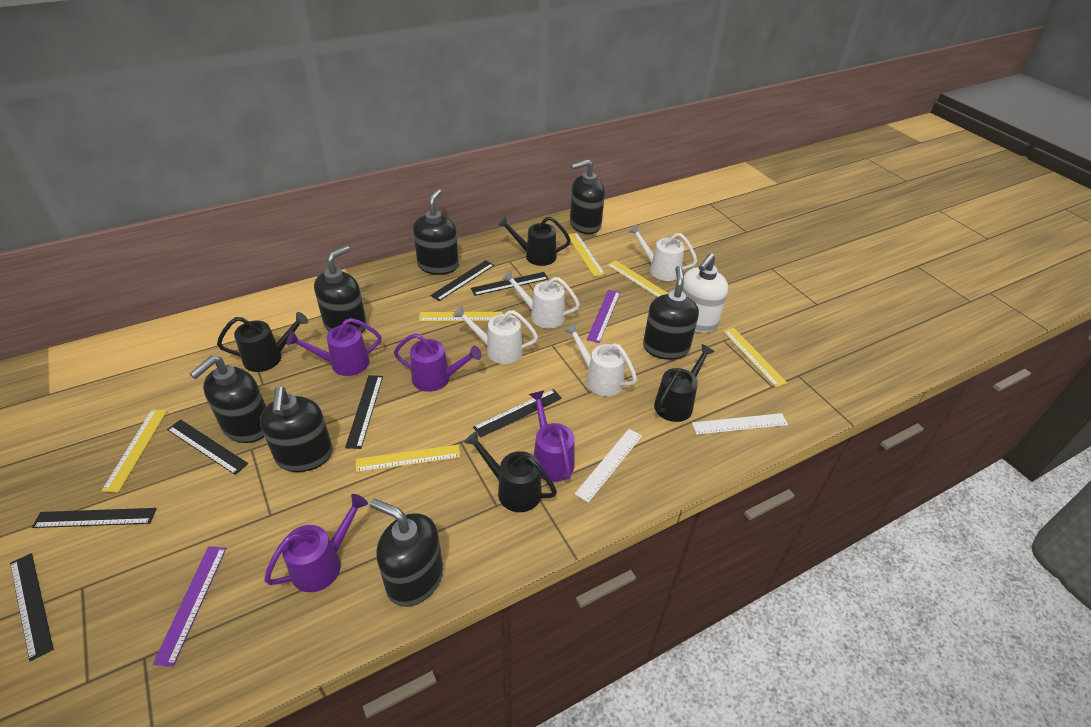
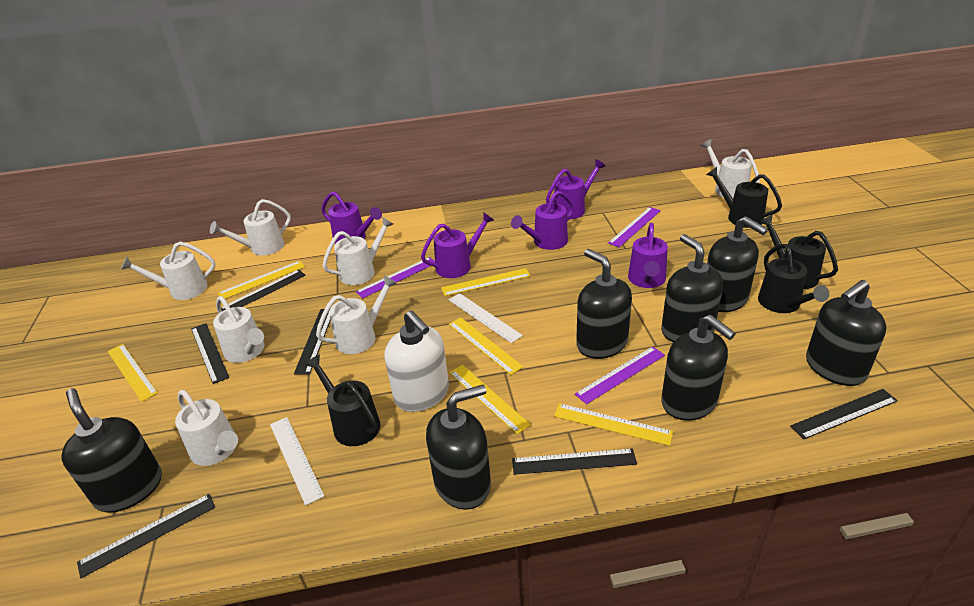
black ruler: [10,553,53,662] [32,508,157,528] [167,419,248,475] [345,375,383,449] [430,260,494,301] [471,272,549,296] [473,389,562,437] = 7 -> [77,494,215,578] [191,323,229,384] [221,269,305,311] [294,309,331,375] [512,448,637,475] [791,389,898,439] = 6
purple ruler: [153,546,226,666] [587,290,620,343] = 2 -> [356,257,435,298] [575,346,665,404] [608,207,661,247] = 3
purple watering can: [264,494,368,592] [286,318,381,376] [394,333,482,392] [529,391,575,482] = 4 -> [321,191,382,244] [421,212,494,278] [511,191,574,250] [546,159,606,219] [628,223,668,288] = 5
white watering can: [453,306,538,364] [502,270,580,328] [565,323,637,396] [628,224,697,281] = 4 -> [121,242,215,300] [175,390,238,466] [210,199,291,256] [213,296,265,363] [316,275,397,354] [323,217,393,285] [701,139,760,198] = 7

